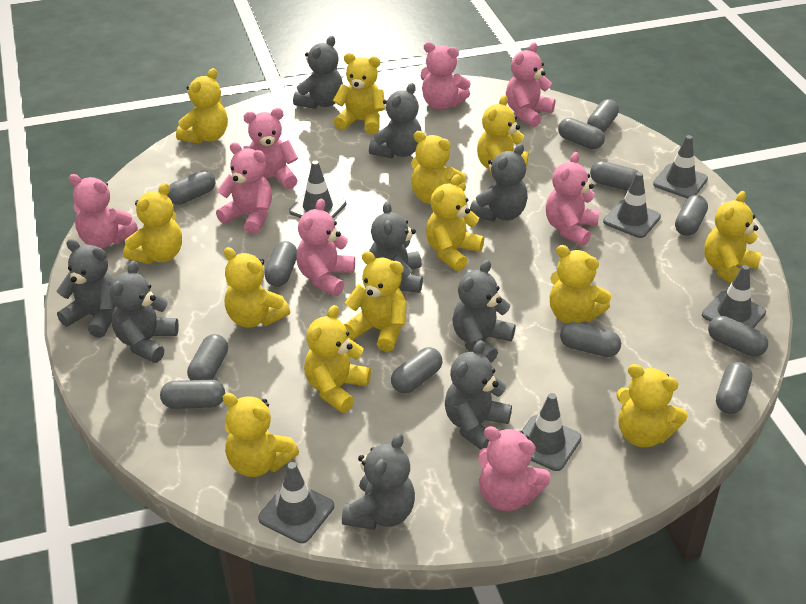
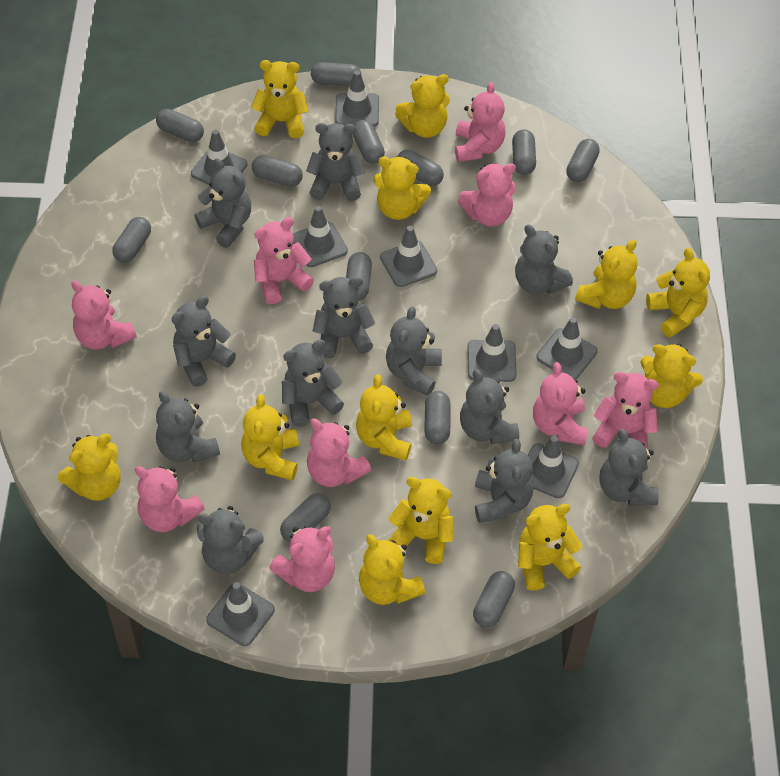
grey teddy bear: [56,239,116,338] [110,261,179,363] [293,36,343,109] [342,433,415,530] [369,83,422,159] [369,201,423,293] [445,340,512,450] [452,260,516,363] [470,144,528,222] = 9 -> [156,391,220,463] [172,296,236,387] [194,158,251,248] [197,506,264,574] [282,340,344,427] [306,123,365,201] [313,277,375,358] [386,306,442,396] [460,369,519,444] [475,439,533,523] [515,224,573,294] [599,429,659,506] = 12
grey traffic cone: [258,462,334,543] [289,161,346,219] [522,393,582,471] [603,172,661,238] [653,135,708,199] [702,265,766,328] = 6 -> [191,130,247,185] [206,582,275,646] [293,206,348,267] [335,70,379,127] [380,226,437,287] [467,324,517,382] [528,436,579,498] [536,317,598,379] = 8
pink teddy bear: [69,174,138,248] [216,142,272,234] [243,108,298,189] [296,199,355,296] [421,42,471,110] [478,426,551,511] [506,42,555,127] [546,152,599,246] = 8 -> [72,280,137,349] [135,466,205,532] [254,217,314,304] [270,526,335,592] [307,419,371,487] [455,82,506,162] [458,163,516,227] [533,362,588,445] [592,372,659,449] = 9
yellow teddy bear: [123,183,182,264] [176,68,228,144] [223,393,299,477] [224,247,290,328] [304,305,371,413] [333,53,385,134] [344,251,407,352] [411,131,466,204] [426,174,484,271] [477,95,529,175] [550,245,611,324] [616,364,688,447] [704,191,761,283] = 13 -> [58,434,121,501] [241,394,299,480] [251,60,309,139] [356,374,412,460] [359,534,425,605] [373,157,431,220] [388,477,453,564] [395,74,450,138] [518,504,582,591] [575,239,638,309] [640,343,703,408] [646,248,710,338] = 12

